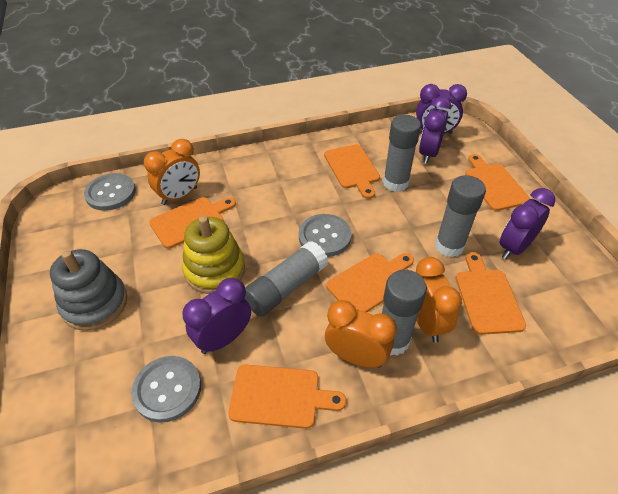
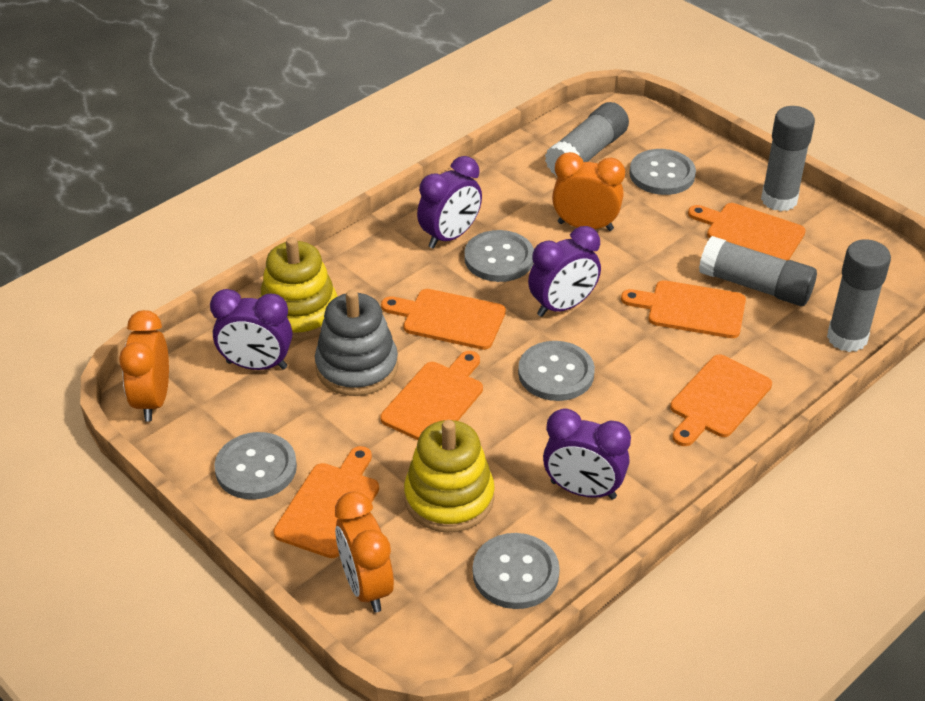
grey button: [84,173,136,211] [131,356,201,423] [299,214,351,257] = 3 -> [214,432,297,500] [464,230,534,282] [473,533,560,609] [518,341,595,401] [629,149,696,195] = 5
yellow stacking toy: [182,216,245,294] = 1 -> [259,237,338,341] [404,420,495,533] = 2

